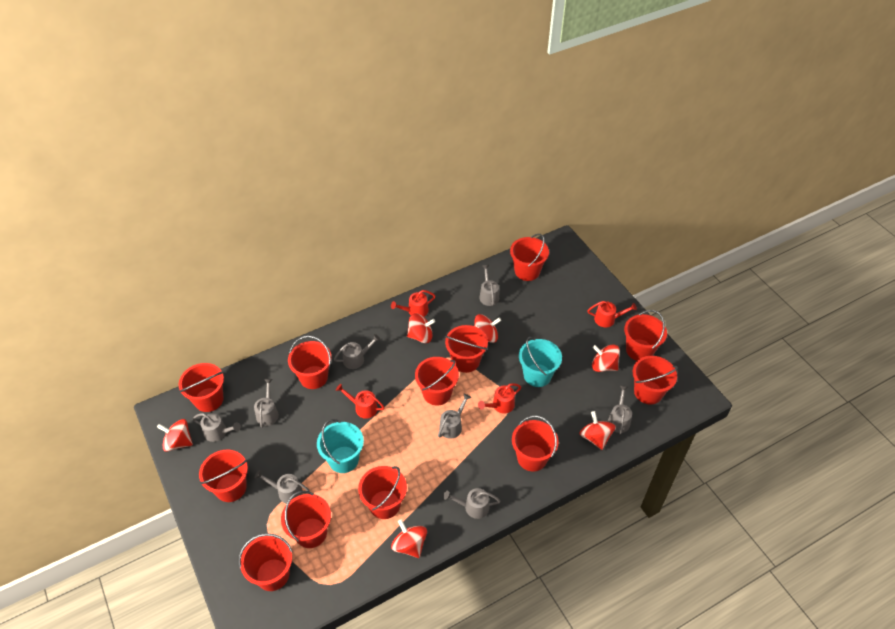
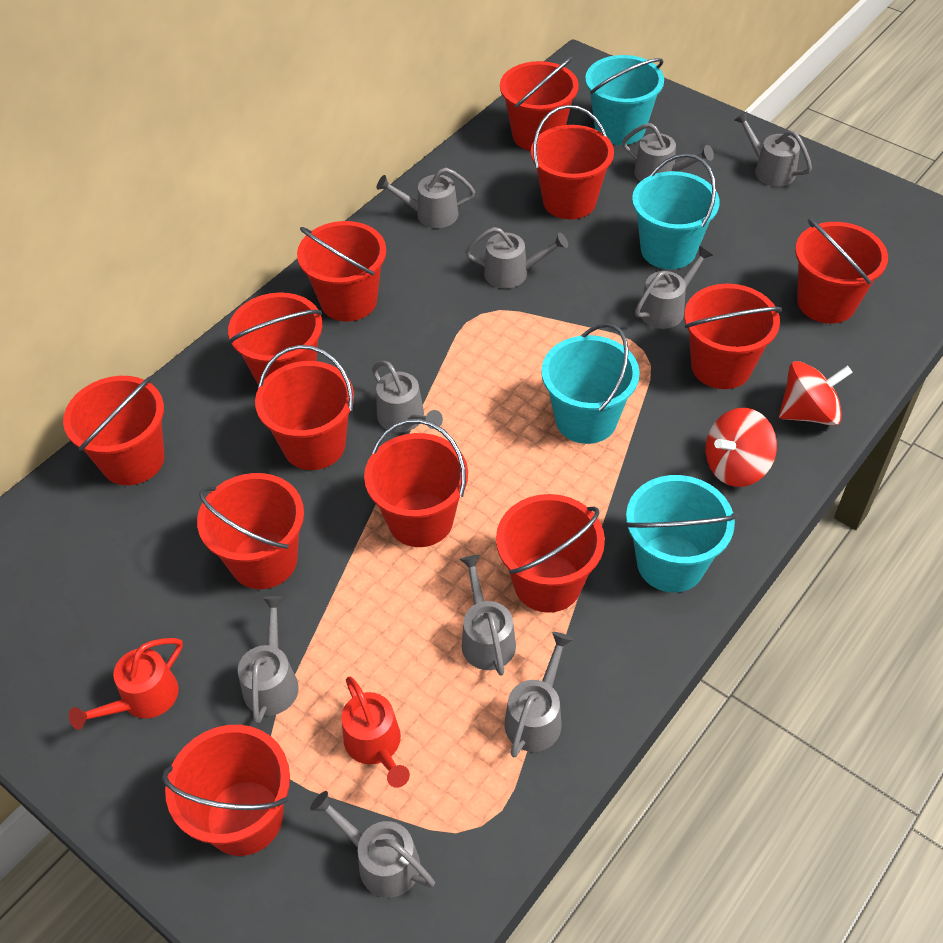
grey watering can: [193,413,241,442] [254,379,279,428] [255,470,310,504] [334,334,380,369] [438,394,471,439] [443,488,500,519] [479,265,499,306] [608,385,632,435] = 8 -> [238,596,299,724] [310,791,435,898] [372,361,443,433] [377,168,475,228] [460,555,516,676] [465,227,568,289] [504,632,573,757] [622,123,714,182] [635,246,713,329] [734,111,812,187] = 10
red spinning top: [157,419,193,452] [391,519,427,558] [407,313,435,343] [474,314,501,343] [579,411,616,450] [592,345,620,372] = 6 -> [706,408,777,487] [779,361,853,426] = 2
red watering can: [336,384,385,419] [391,290,435,317] [478,383,521,413] [587,301,637,328] = 4 -> [69,638,183,730] [342,676,410,788] = 2
turquoise bucket: [317,419,364,473] [519,337,562,387] = 2 -> [541,323,640,444] [585,55,664,145] [625,475,737,592] [632,153,720,269] = 4

